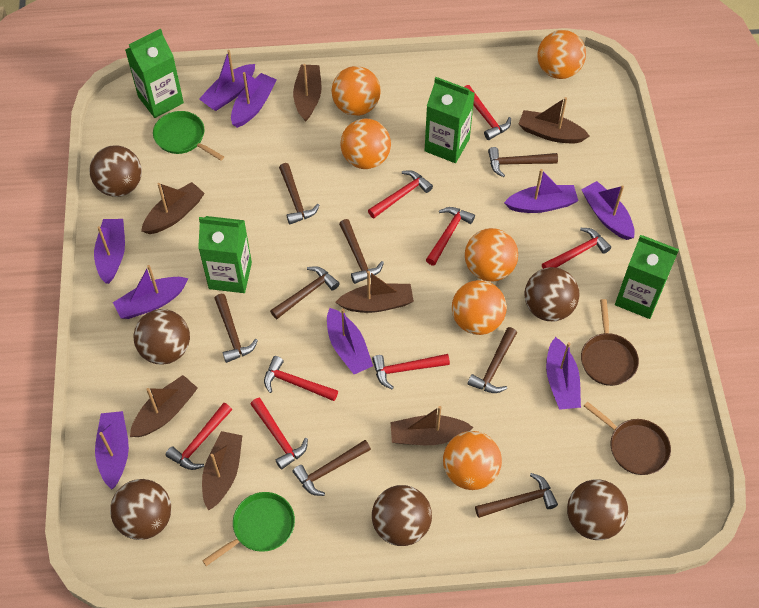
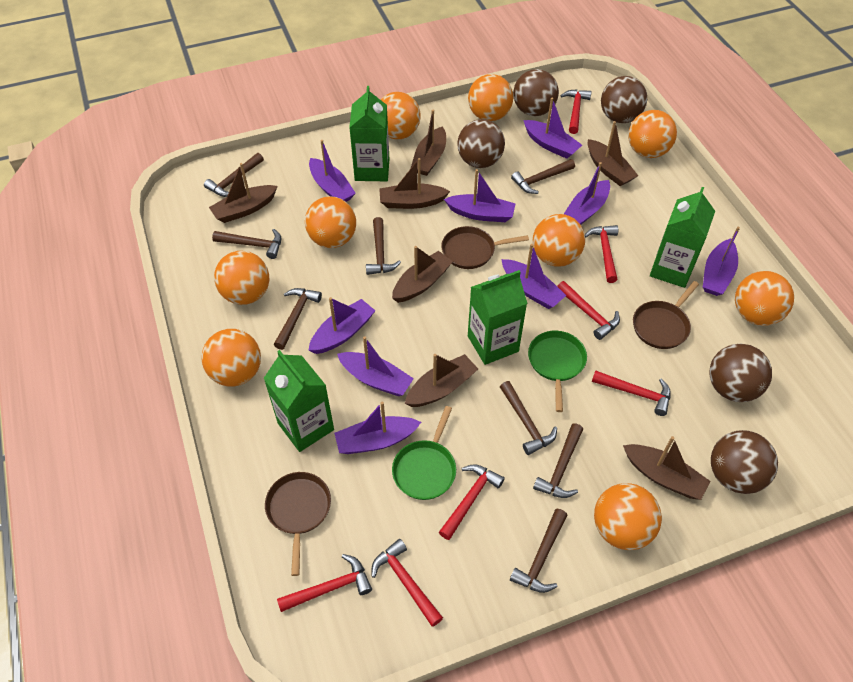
brown ball: [89,146,142,197] [110,479,171,540] [133,309,190,365] [372,485,432,546] [524,267,579,321] [567,479,628,540] = 6 -> [457,119,505,168] [513,69,559,116] [601,76,647,123] [709,344,772,402] [711,430,778,494] = 5
brown pan: [581,299,639,386] [584,401,671,475] = 2 -> [265,472,331,576] [441,226,529,269] [633,281,699,349] = 3
orange ball: [332,66,381,116] [341,118,391,169] [443,431,502,490] [452,280,507,335] [465,228,518,282] [537,30,586,79] = 6 -> [201,329,261,387] [214,251,269,305] [305,196,356,248] [380,92,421,139] [468,74,513,121] [532,214,585,267] [594,483,662,550] [628,110,677,158] [735,271,794,326] = 9
red hammer: [166,403,232,470] [250,398,308,470] [264,356,338,401] [368,170,433,218] [372,354,450,389] [426,207,475,265] [464,85,511,140] [542,228,611,269] = 8 -> [277,554,372,612] [371,539,443,627] [439,464,505,540] [557,281,620,340] [560,90,592,134] [585,225,618,283] [592,370,671,416] = 7

